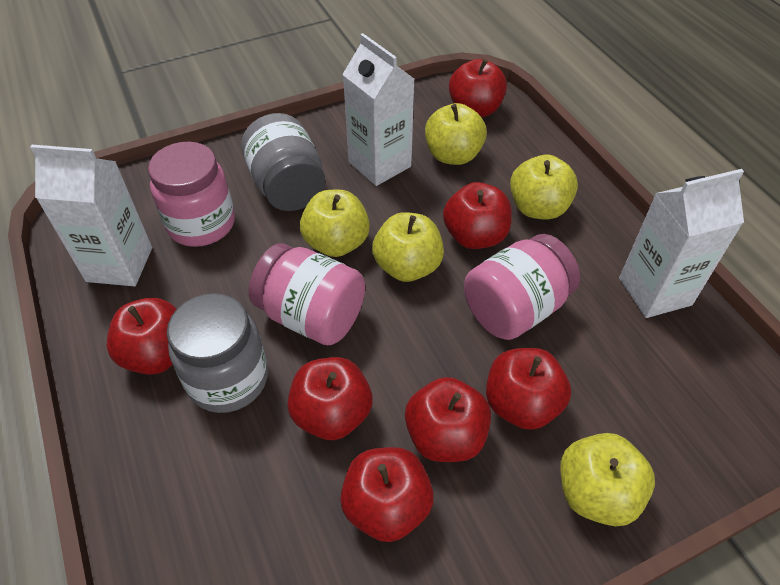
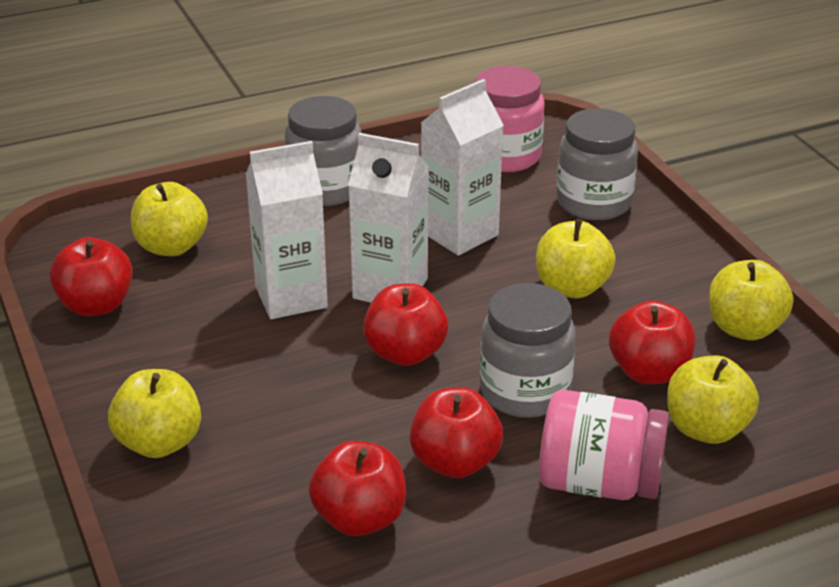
grey jar: [167,293,268,413] [241,113,325,211] = 2 -> [285,96,362,206] [480,283,576,418] [557,108,638,220] = 3
pink jar: [148,142,235,247] [249,243,365,345] [464,234,580,340] = 3 -> [475,66,545,172] [539,390,669,500] = 2
red apple: [107,298,176,375] [287,357,373,440] [340,447,434,542] [405,377,491,462] [443,182,512,249] [449,59,507,118] [486,348,571,430] = 7 -> [50,237,133,316] [309,441,406,536] [363,283,448,366] [410,387,503,478] [609,300,696,384] = 5

